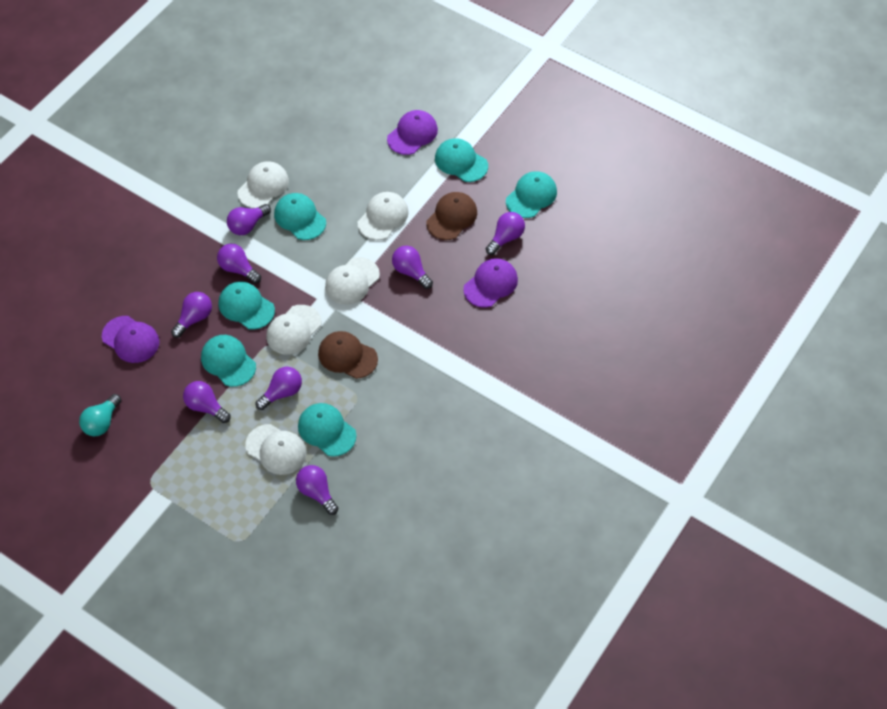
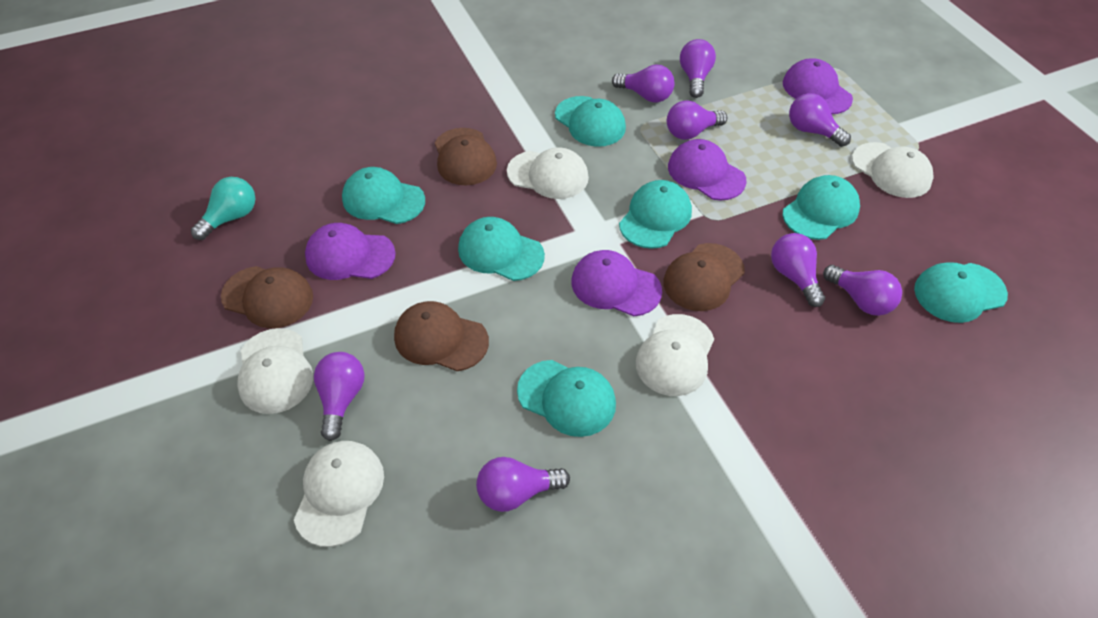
brown cap: [318,331,378,379] [426,192,477,240] = 2 -> [221,266,313,328] [394,301,489,371] [435,128,497,185] [663,243,745,311] = 4
purple cap: [102,316,159,363] [387,110,438,155] [463,258,518,308] = 3 -> [305,223,396,280] [571,250,662,316] [668,139,746,200] [783,58,853,114] = 4
turquoise cap: [201,335,256,387] [218,282,275,330] [274,193,326,240] [298,403,357,457] [435,138,488,182] [506,171,557,218] = 6 -> [342,167,425,224] [458,217,545,281] [517,360,616,437] [555,96,626,147] [619,180,692,249] [783,175,860,240] [914,262,1008,323] = 7

